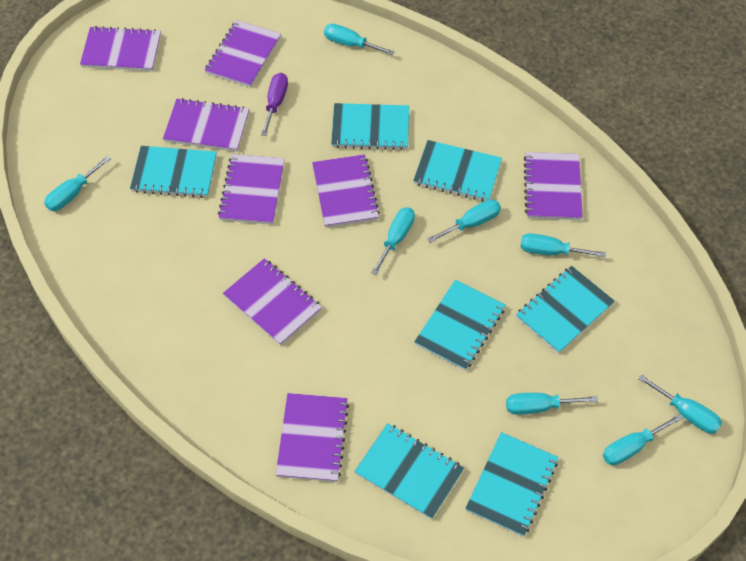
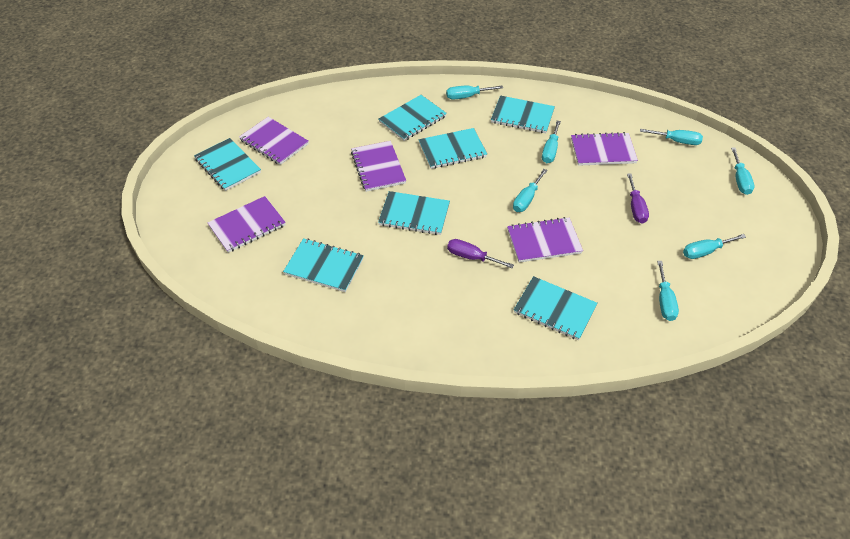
purple notebook: [80,26,161,71] [163,98,249,152] [205,20,281,88] [218,154,285,225] [223,258,322,346] [276,393,349,482] [312,154,380,228] [524,152,583,220] = 8 -> [208,196,286,253] [239,117,309,165] [351,141,406,192] [507,217,583,262] [571,132,638,166] = 5
purple screwdriver: [261,73,288,136] = 1 -> [447,239,514,268] [627,173,649,224] = 2
turquoise screwdriver: [44,156,111,211] [324,24,395,55] [371,207,415,275] [427,199,501,243] [506,393,598,415] [520,233,606,257] [603,414,683,465] [638,375,722,434] = 8 -> [446,85,503,100] [513,169,547,212] [542,121,561,163] [640,129,703,145] [657,261,679,321] [683,234,746,259] [731,148,755,195] = 7

